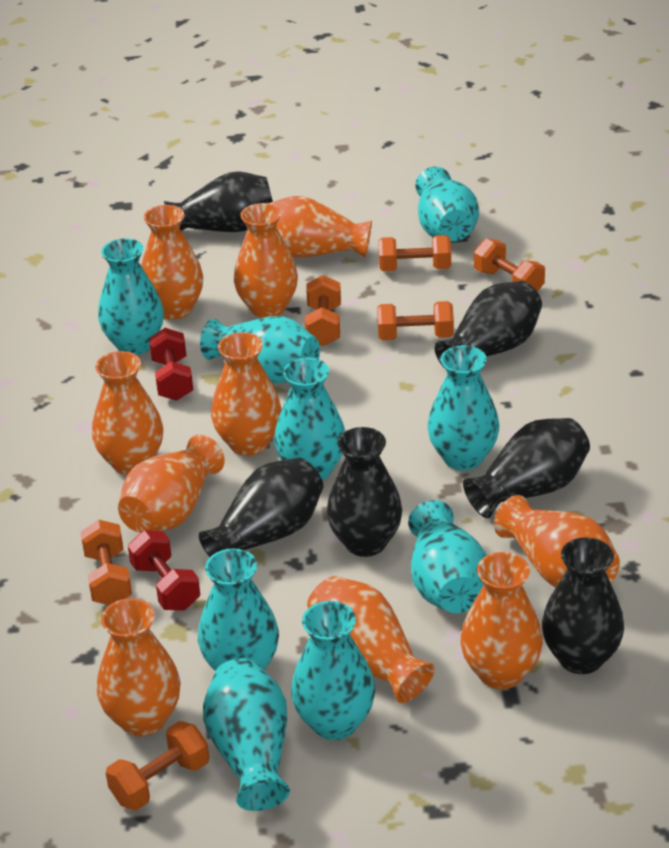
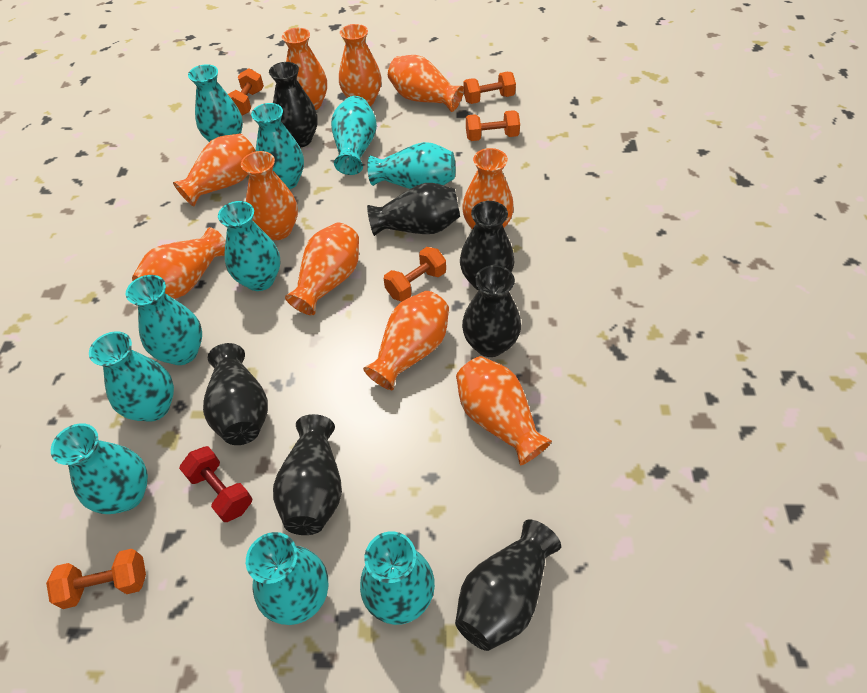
black vase: [164,171,273,232] [199,458,324,557] [327,427,402,557] [434,281,542,367] [463,418,590,518] [542,537,624,674] = 6 -> [203,343,268,445] [269,62,318,148] [273,414,342,535] [367,183,460,236] [455,520,561,651] [460,201,514,291] [462,265,521,357] = 7
orange dumbbell: [80,520,132,605] [106,721,209,810] [305,275,341,346] [377,301,454,340] [378,235,451,272] [474,238,545,292] = 6 -> [46,549,146,609] [228,68,264,115] [384,247,446,301] [463,72,516,104] [466,110,520,141] = 5
red dumbbell: [128,530,200,611] [149,328,193,401] = 2 -> [179,446,252,522] = 1
turquoise vase: [98,238,164,355] [198,548,279,671] [200,316,320,383] [203,658,290,811] [274,358,345,481] [291,601,375,740] [408,500,487,613] [415,167,479,242] [427,345,499,471] = 9 -> [51,423,148,514] [89,331,174,422] [126,275,202,365] [188,64,243,142] [218,201,281,291] [246,532,328,625] [251,103,304,190] [331,96,377,175] [360,531,435,625] [367,142,455,189] = 10

